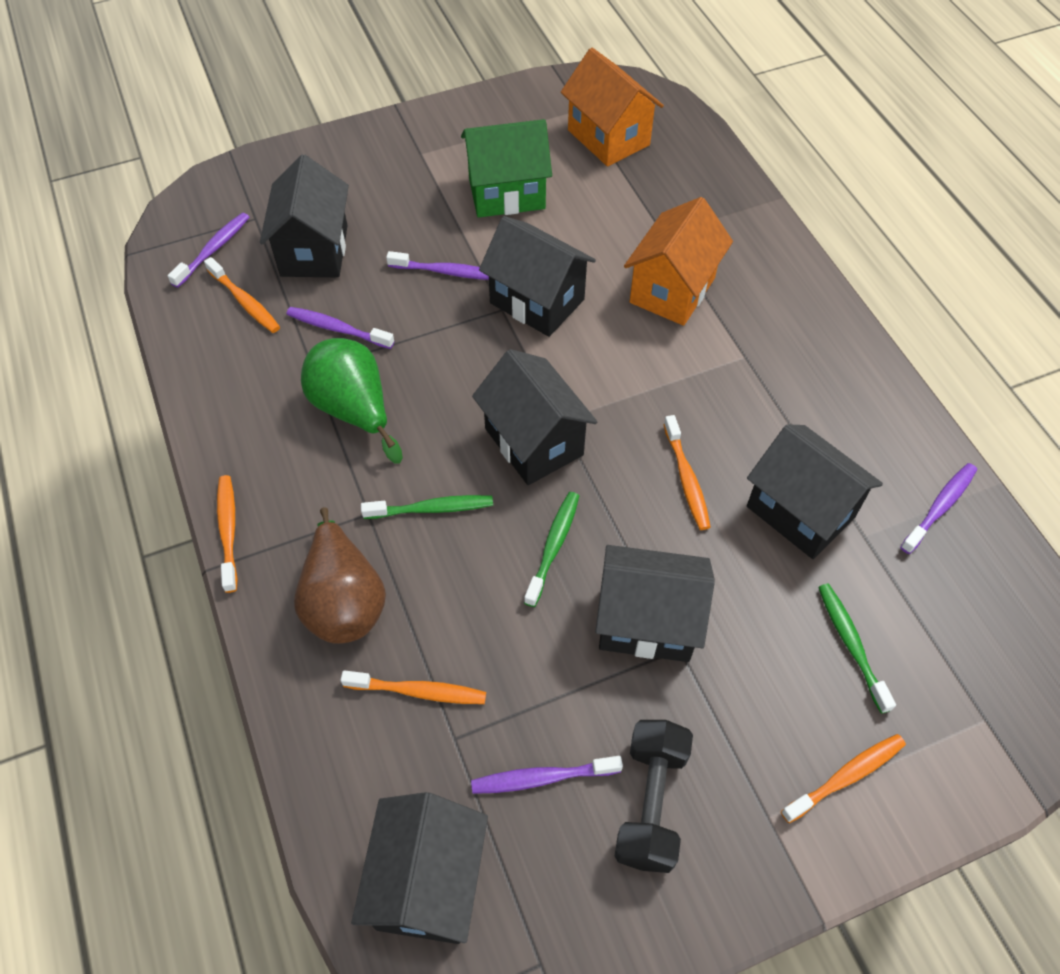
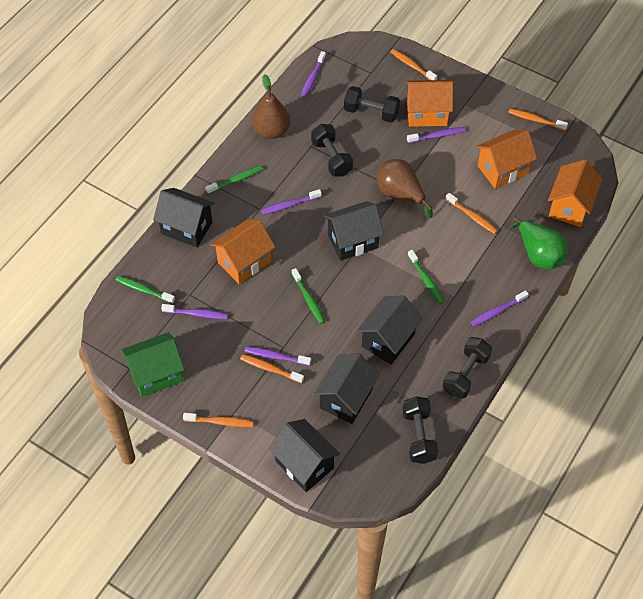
black dumbbell: [615,720,693,873] = 1 -> [311,124,353,177] [344,86,400,123] [402,396,438,464] [442,337,492,399] = 4
black house: [260,155,349,277] [351,792,488,944] [472,349,597,485] [479,216,596,337] [595,545,715,662] [747,424,883,559] = 6 -> [153,188,215,247] [269,419,340,492] [314,353,380,424] [324,201,384,261] [357,295,423,365] = 5
brown pear: [294,507,386,644] = 1 -> [252,74,290,139] [377,159,433,218] = 2
green toothbrush: [361,495,493,519] [524,492,579,607] [818,583,896,714] = 3 -> [116,276,175,304] [206,166,263,194] [292,268,325,324] [408,250,445,304] = 4
orange house: [561,48,664,166] [624,197,733,326] = 2 -> [211,219,275,284] [406,80,453,127] [476,130,537,189] [548,160,603,227] = 4
purple toothbrush: [168,213,249,288] [286,307,394,349] [386,251,489,280] [471,756,623,794] [900,463,977,554] = 5 -> [161,304,228,319] [244,347,311,366] [261,189,322,214] [301,51,326,98] [407,127,466,143] [471,290,529,327] = 6

